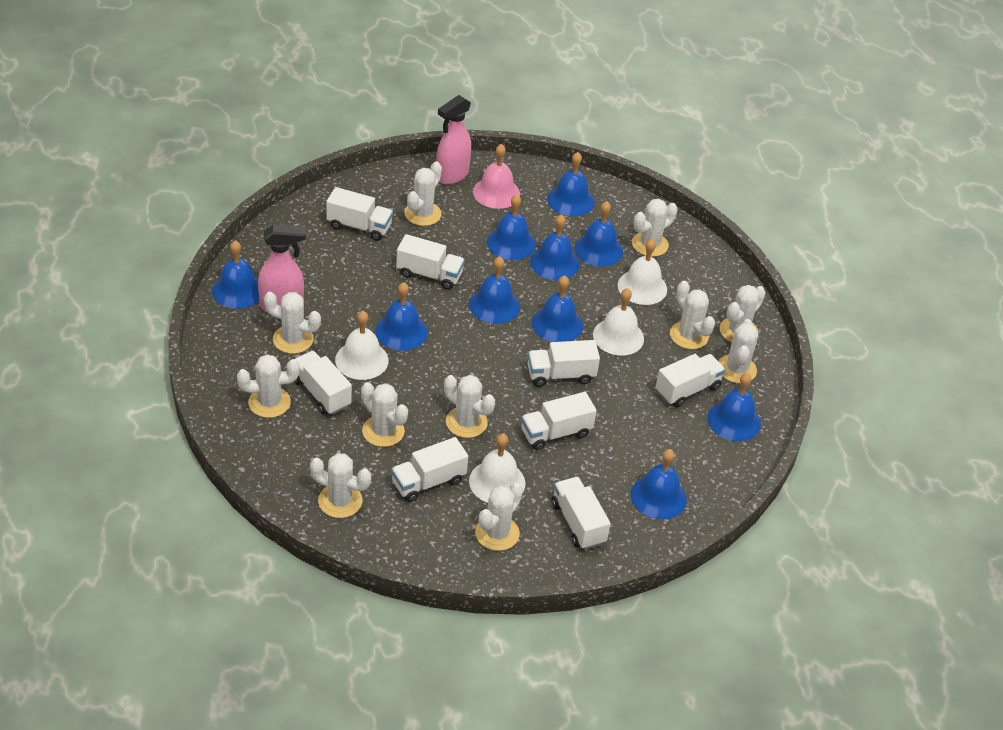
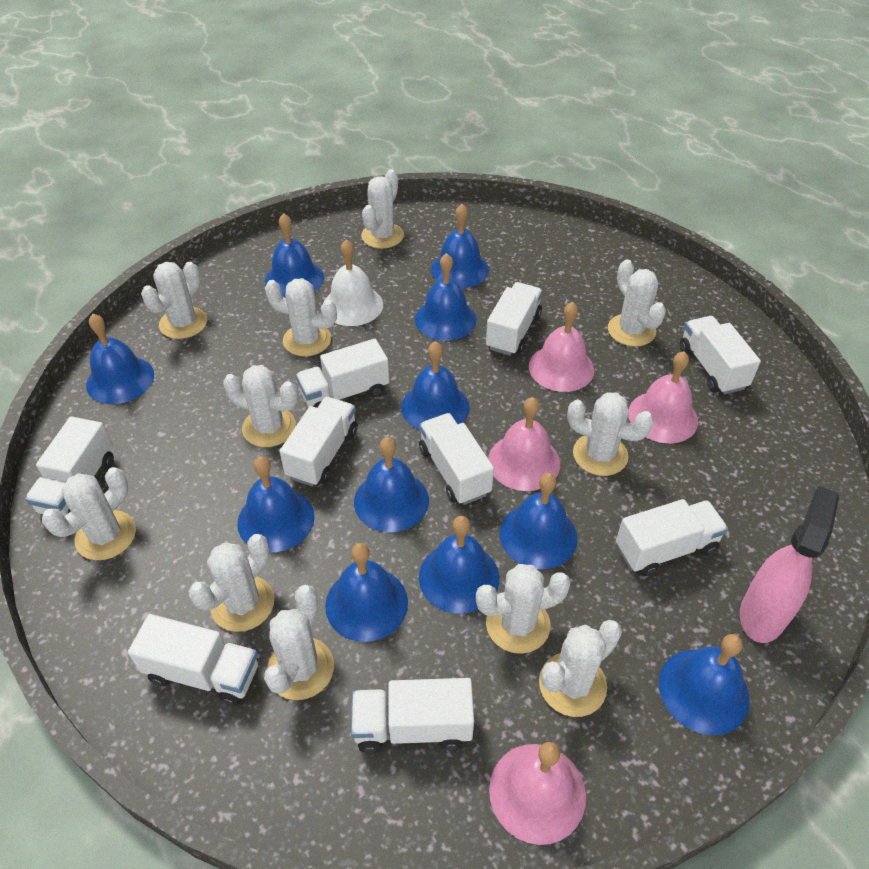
blue bell: [212,240,259,309] [375,282,428,351] [469,256,520,324] [487,194,536,260] [530,214,579,280] [532,275,583,342] [547,152,595,216] [575,201,623,267] [631,449,687,519] [707,373,761,442] = 10 -> [86,314,154,404] [237,456,315,552] [265,213,324,297] [325,543,408,642] [354,437,429,532] [401,341,470,430] [415,253,477,341] [419,516,499,614] [431,204,489,288] [500,473,578,569] [659,634,750,735] = 11
pink bell: [473,144,520,209] = 1 -> [488,397,560,491] [489,742,586,845] [529,302,594,392] [628,351,698,443] = 4
pink spray bottle: [258,224,306,312] [436,95,471,185] = 2 -> [740,486,839,643] = 1
white bell: [335,311,389,380] [469,434,525,503] [593,288,644,356] [618,239,667,305] = 4 -> [323,239,383,326] = 1
white truck: [294,351,352,415] [326,187,393,241] [391,437,468,502] [396,234,465,290] [521,392,597,450] [528,340,600,387] [552,477,611,550] [655,354,725,407] = 8 -> [25,416,114,516] [128,614,258,706] [279,397,358,487] [296,339,389,408] [351,678,474,753] [419,413,494,505] [486,282,542,356] [616,499,728,576] [680,316,761,394] = 9

